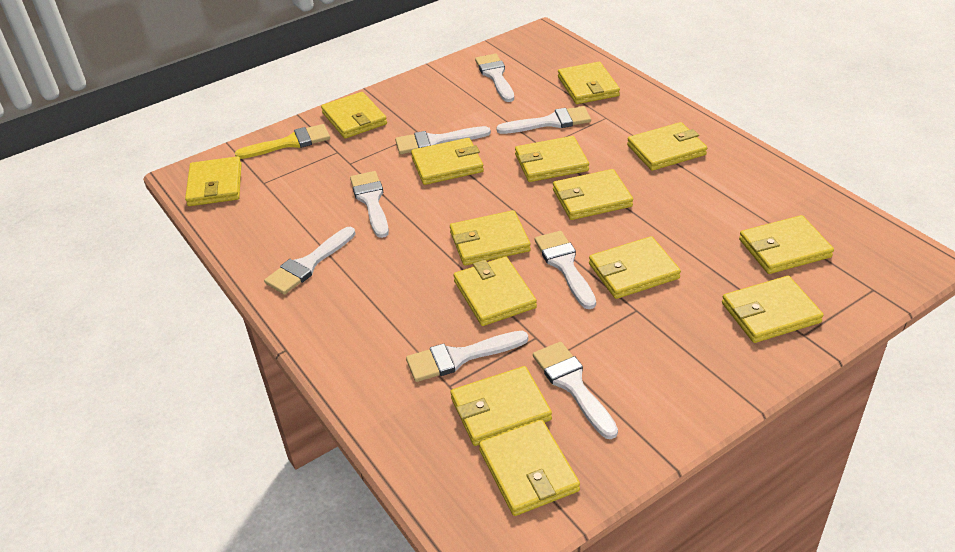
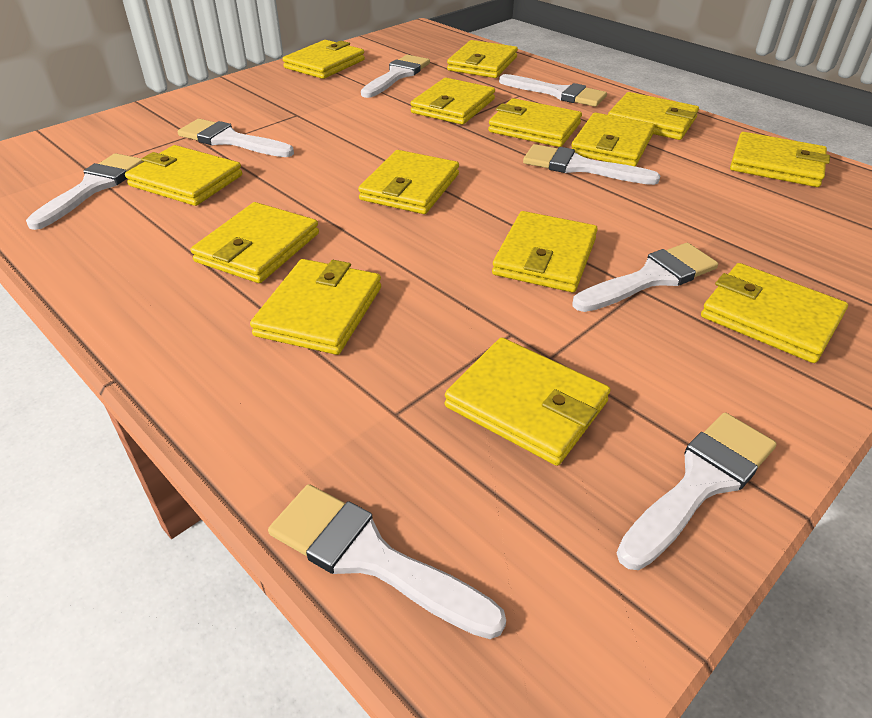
yellow brush: [235,124,330,159] = 1 -> none = 0

